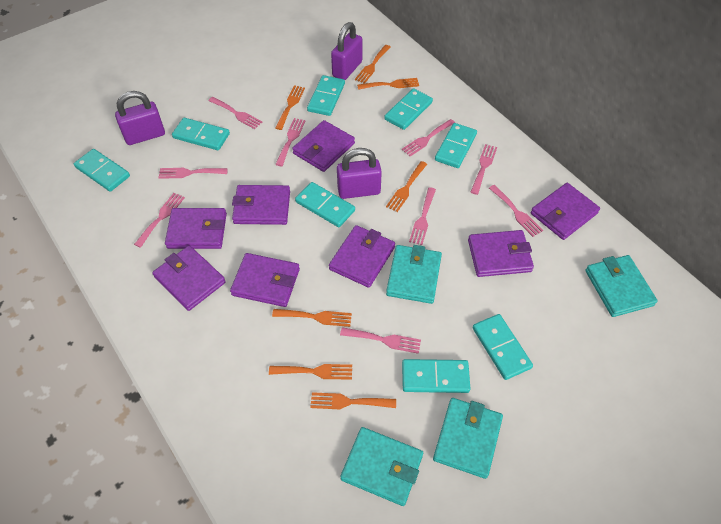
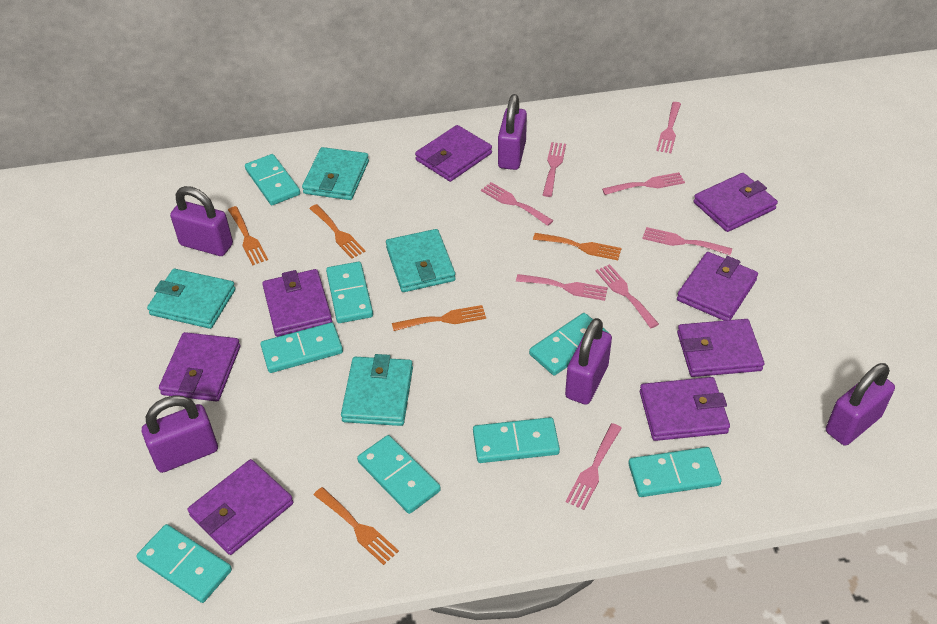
orange fork: [269,364,352,380] [272,309,352,327] [275,85,305,130] [310,392,396,409] [355,45,390,84] [357,78,419,90] [386,161,427,212] = 7 -> [228,206,268,265] [309,204,366,259] [314,487,399,565] [392,305,486,331] [533,233,622,260] = 5
pink fork: [134,193,185,248] [158,168,228,179] [208,97,262,129] [275,118,305,166] [340,327,421,354] [402,119,455,156] [409,187,436,245] [471,144,497,195] [489,185,543,237] = 9 -> [481,182,554,226] [516,274,608,301] [543,142,566,197] [566,423,622,510] [596,264,659,328] [602,172,685,195] [642,227,733,256] [656,102,681,153] = 8
purple padlock: [115,91,165,145] [331,22,362,80] [337,148,382,199] = 3 -> [142,395,218,473] [170,186,233,256] [498,94,527,170] [565,318,612,405] [826,363,895,446] = 5

